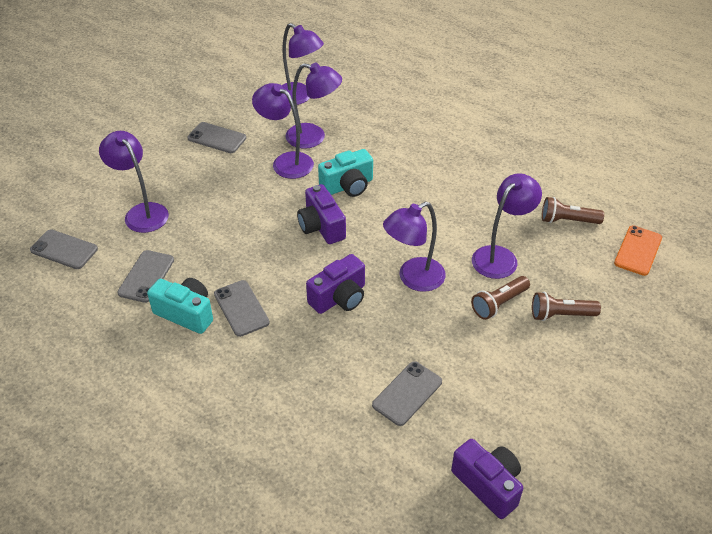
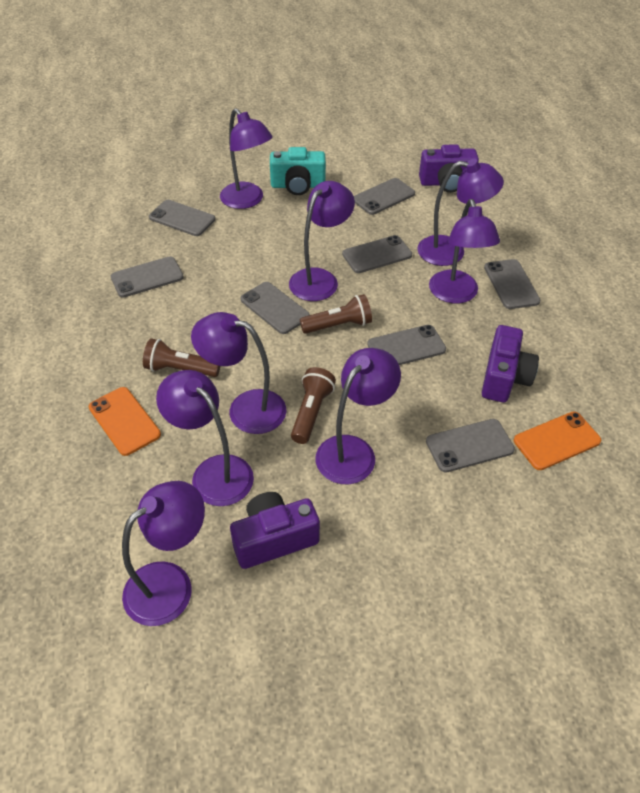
grey phone: [30,230,98,269] [118,250,174,303] [188,122,246,153] [214,280,270,337] [372,361,442,426] = 5 -> [111,256,184,298] [149,200,215,236] [240,282,310,334] [342,235,412,273] [354,178,415,215] [367,325,446,365] [426,419,515,473] [484,259,540,309] = 8
orange phone: [614,226,662,276] = 1 -> [89,387,161,456] [514,412,601,470] = 2
purple lamp: [99,131,169,233] [252,83,314,179] [282,23,324,105] [286,62,342,149] [383,202,446,292] [472,173,542,279] = 6 -> [122,481,205,626] [156,370,254,506] [191,312,287,434] [220,108,273,209] [289,181,355,301] [315,348,401,484] [417,159,504,266] [429,199,500,303] = 8
turquoise camera: [147,278,213,334] [318,149,373,197] = 2 -> [270,147,326,195] = 1

